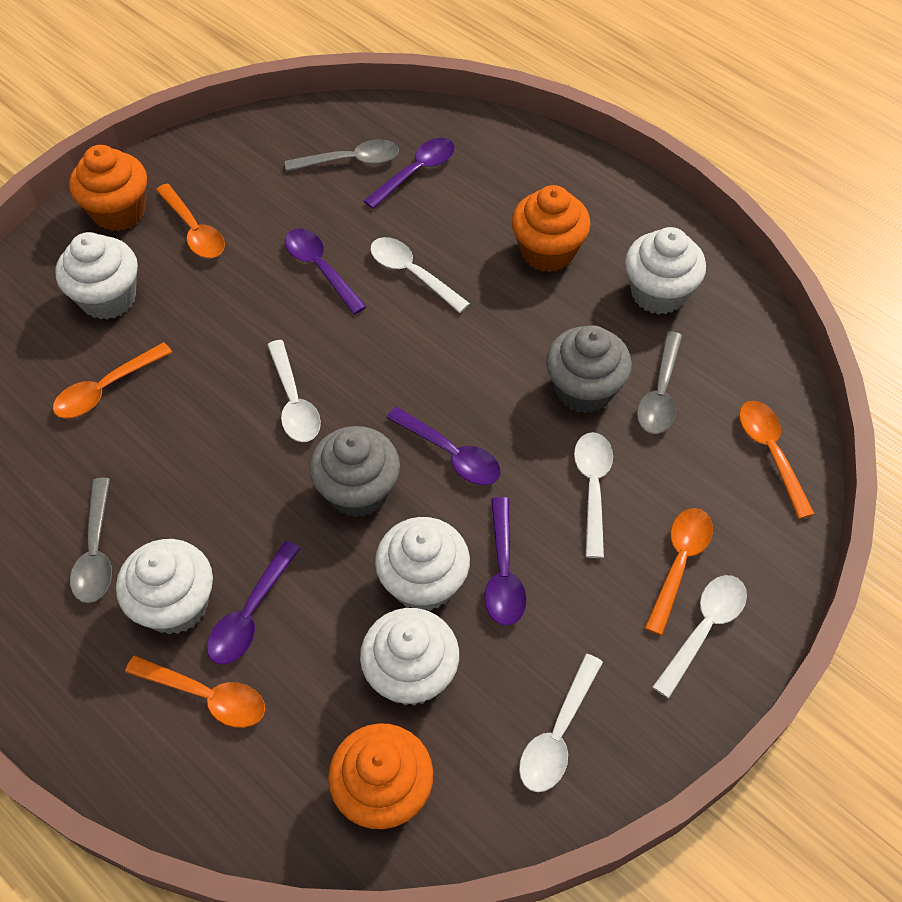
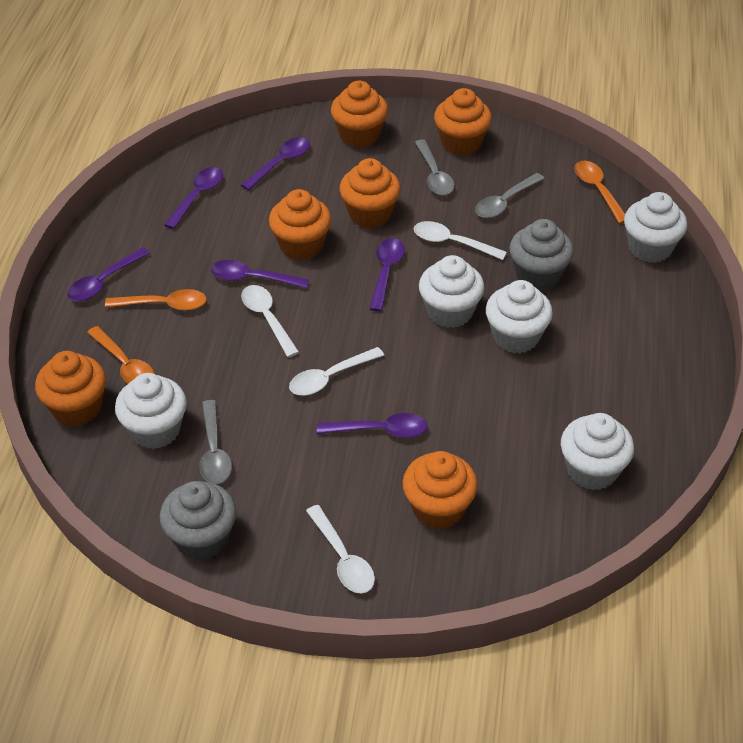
orange cupcake: [69,145,147,231] [328,723,433,829] [512,185,591,272] = 3 -> [35,351,106,426] [269,189,331,260] [331,81,388,148] [340,158,400,228] [403,451,478,530] [434,88,492,156] = 6
orange spoon: [53,342,172,419] [125,655,265,728] [156,184,225,258] [645,508,713,636] [739,401,814,519] = 5 -> [87,326,154,384] [105,289,207,311] [574,161,625,224] = 3
purple spoon: [207,541,301,665] [285,229,367,314] [364,138,455,209] [386,407,501,485] [484,497,526,626] = 5 -> [67,247,150,301] [164,167,223,229] [211,260,309,288] [241,137,310,190] [317,413,428,438] [370,238,405,312] = 6
white spoon: [267,340,321,442] [370,237,470,313] [519,654,603,792] [574,432,613,558] [653,575,747,698] = 5 -> [241,285,299,357] [289,347,384,396] [306,505,375,593] [414,221,507,260] = 4

